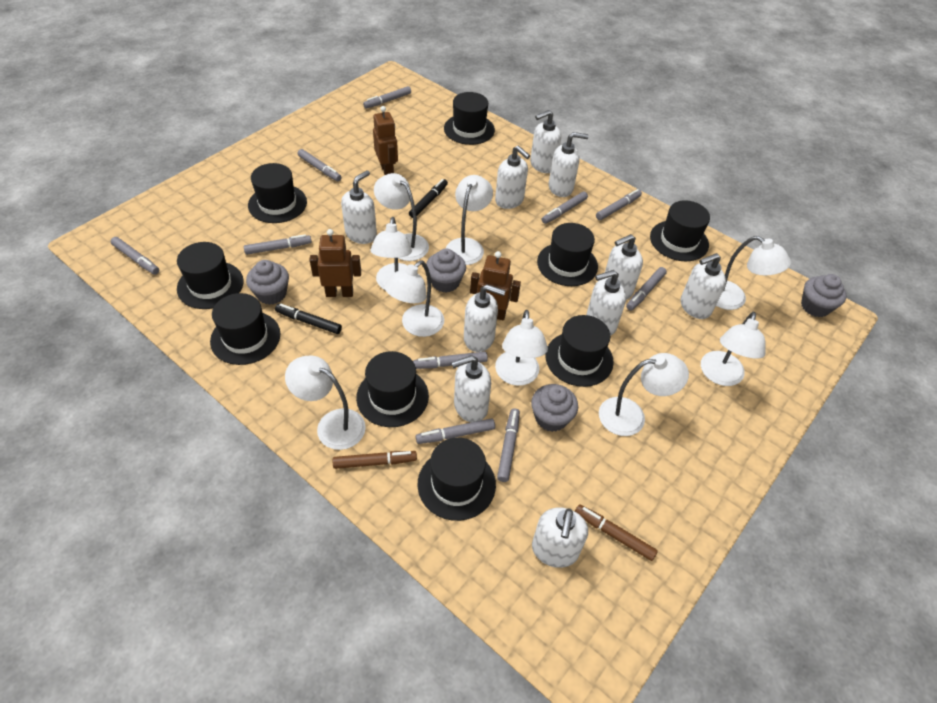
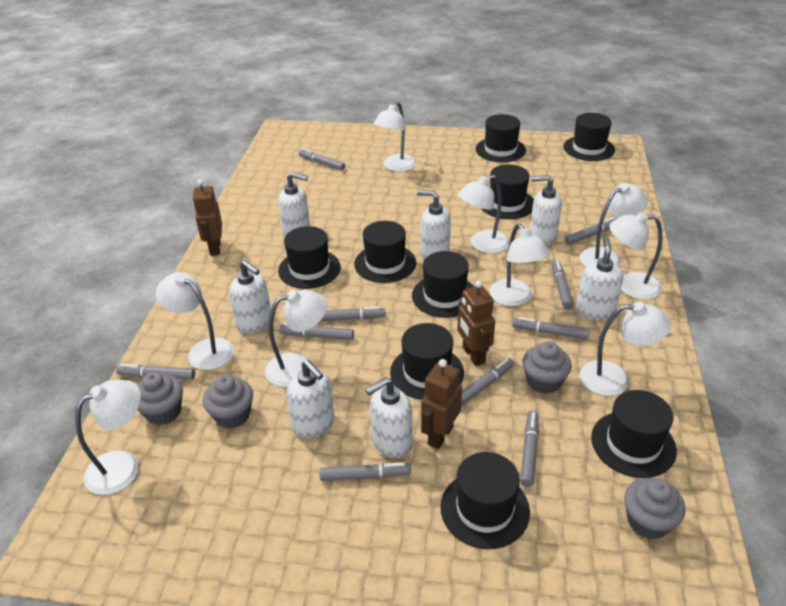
black marker: [275,304,342,334] [409,179,448,218] = 2 -> none = 0
brown marker: [333,451,417,469] [575,504,658,561] = 2 -> none = 0
white soap dispenser: [341,170,377,244] [451,355,491,422] [464,284,506,352] [495,146,530,209] [530,110,561,173] [532,508,588,568] [549,132,589,197] [586,270,626,336] [605,234,643,300] [681,253,726,319] = 10 -> [229,260,271,334] [278,172,310,236] [286,360,335,439] [365,377,413,458] [417,190,451,259] [530,175,562,245] [576,236,623,320] = 7

